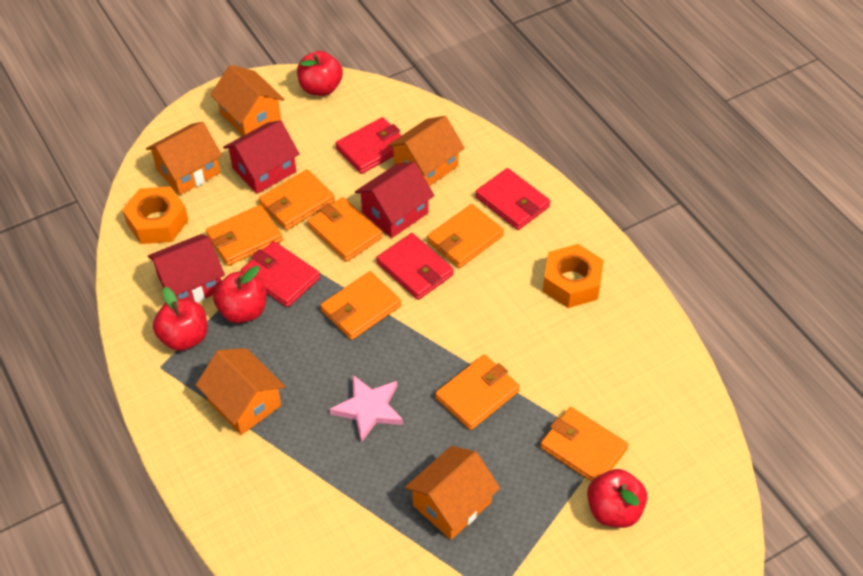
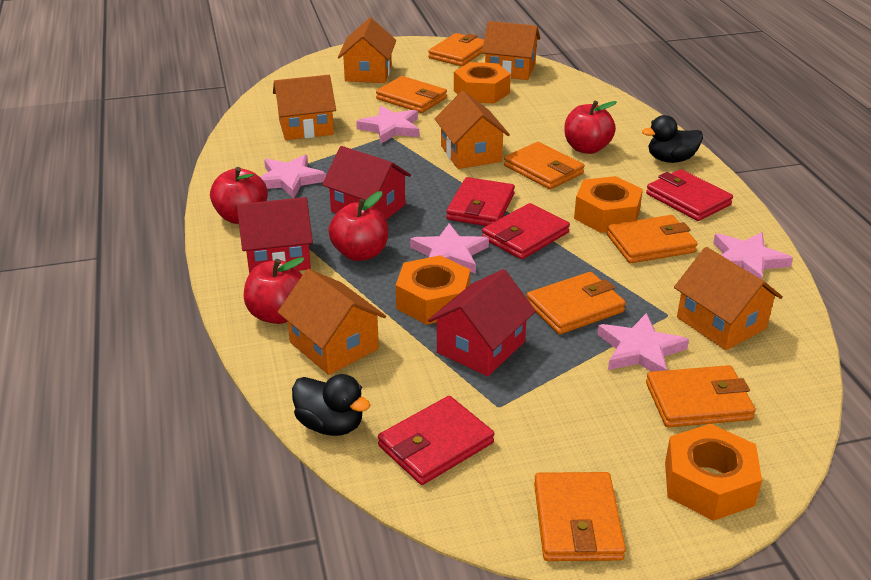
black duck: none = 0 -> [292,374,370,436] [642,115,703,163] = 2
orange house: [146,122,222,195] [196,348,285,435] [210,65,284,136] [387,116,465,186] [405,446,500,540] = 5 -> [273,75,336,140] [278,269,386,375] [338,18,396,83] [435,91,510,169] [482,21,540,80] [674,247,783,350] = 6
orange nut: [122,187,189,244] [543,244,604,308] = 2 -> [396,255,470,325] [454,62,511,104] [574,176,643,233] [665,424,762,521] = 4
pink star: [330,374,403,443] = 1 -> [260,154,326,198] [356,106,419,143] [410,223,489,274] [597,313,689,372] [713,232,793,280] = 5

